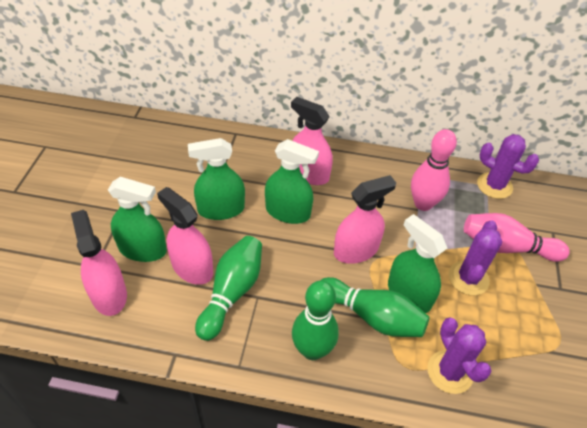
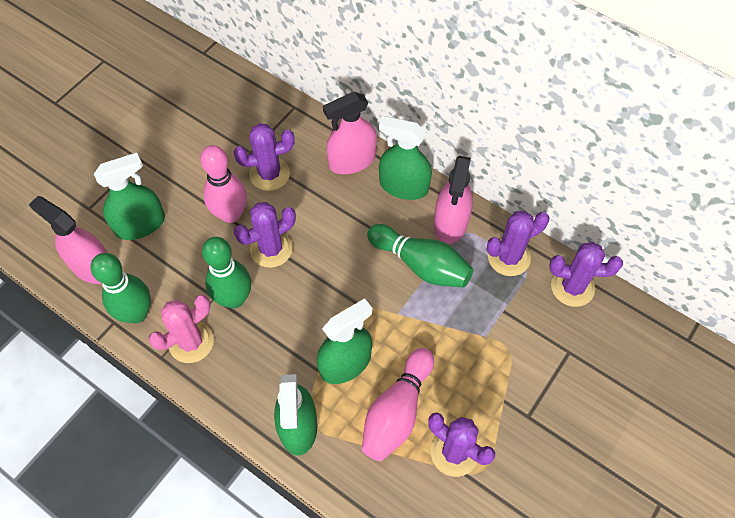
pink cactus: none = 0 -> [148,295,214,363] = 1
pink spray bottle: [71,210,127,316] [157,187,213,285] [291,97,333,185] [334,175,396,264] = 4 -> [29,196,107,284] [323,92,377,174] [434,156,473,244] = 3
purple cactus: [427,318,492,394] [449,220,502,295] [477,134,539,199] = 3 -> [233,123,295,191] [234,202,296,268] [428,412,495,477] [487,211,550,276] [549,242,623,307] = 5

